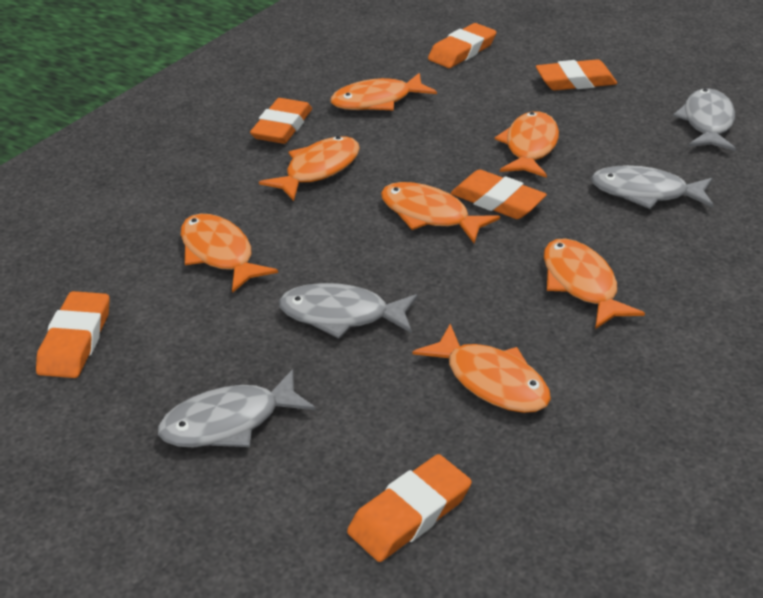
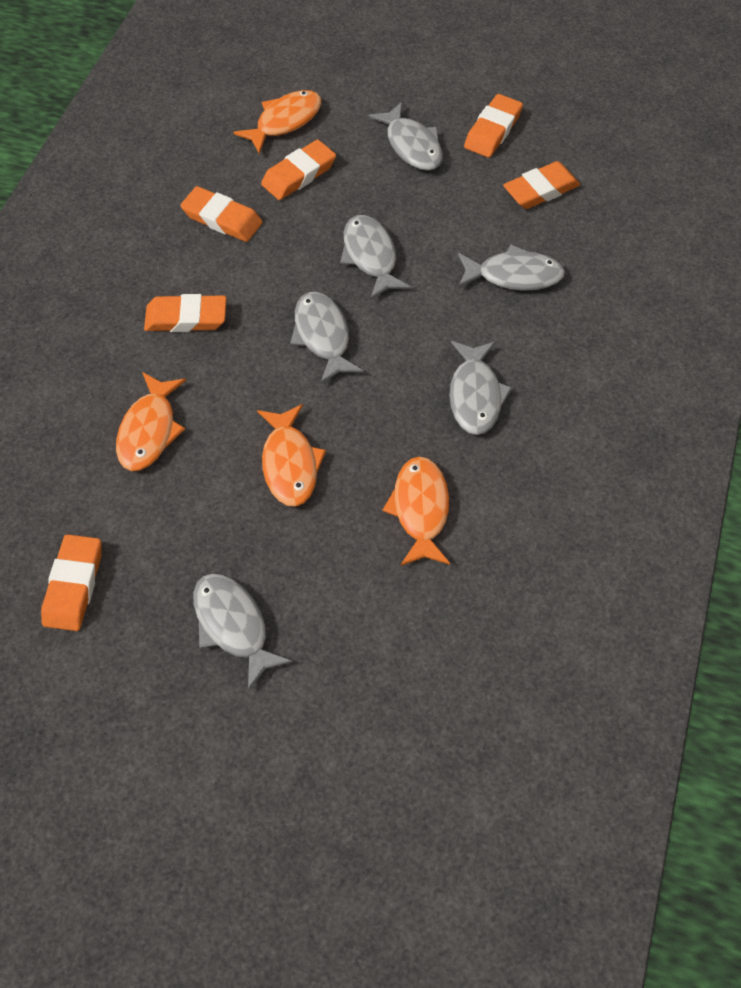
grey fish: [158,369,316,447] [279,283,418,339] [591,165,714,209] [673,88,736,151] = 4 -> [193,574,293,691] [290,292,364,384] [340,215,411,299] [368,102,443,171] [449,341,512,435] [458,245,565,291] = 6
orange fish: [181,214,278,293] [259,136,360,201] [330,73,437,111] [381,182,500,244] [412,324,551,413] [495,111,559,178] [544,238,645,329] = 7 -> [116,372,186,471] [233,90,321,154] [257,404,326,507] [383,456,451,566] = 4

